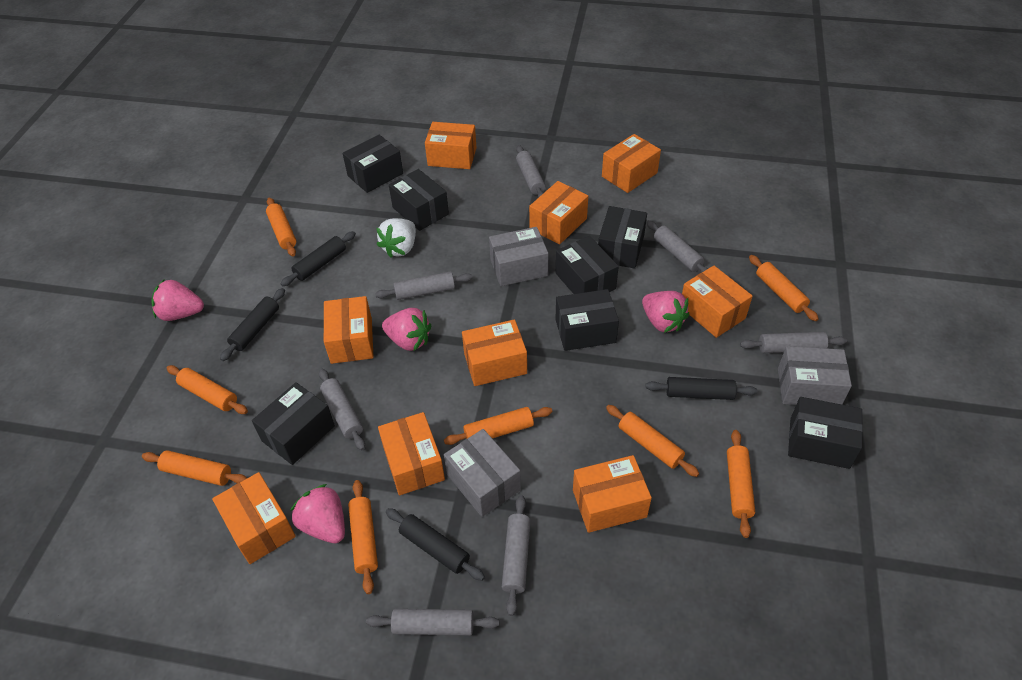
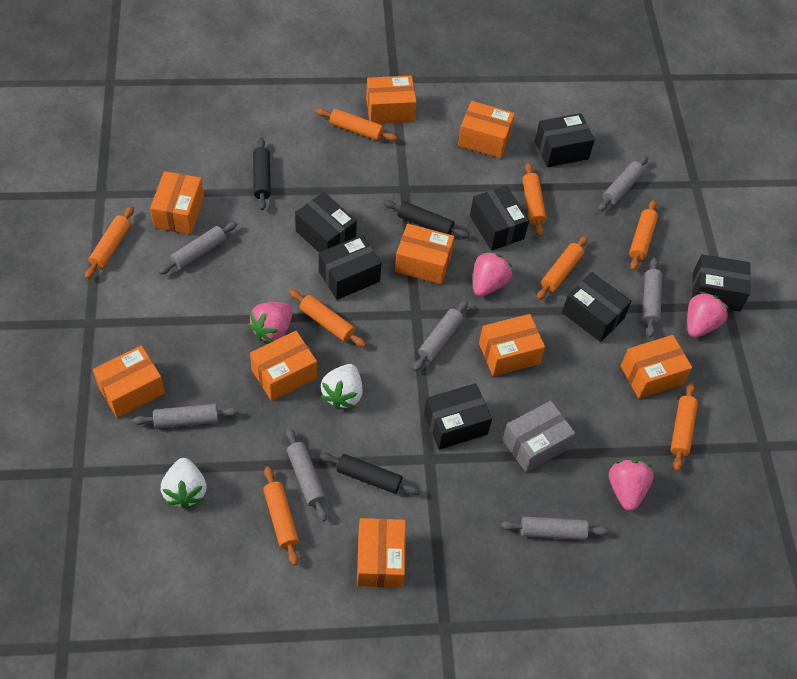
black rolling pin: [220,288,285,361] [280,231,356,286] [386,508,485,581] [645,377,758,400] = 4 -> [253,137,271,210] [320,453,420,495] [383,200,469,238] = 3
grey box: [444,429,521,517] [489,227,548,286] [778,346,852,405] = 3 -> [502,401,576,473] = 1
white strawberry: [376,218,416,258] = 1 -> [161,458,207,509] [321,364,363,409] = 2

